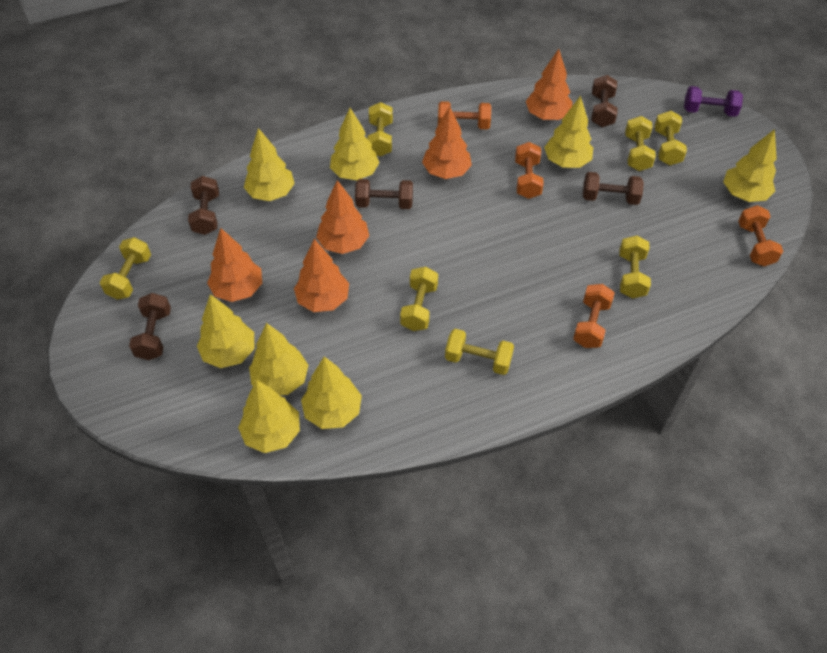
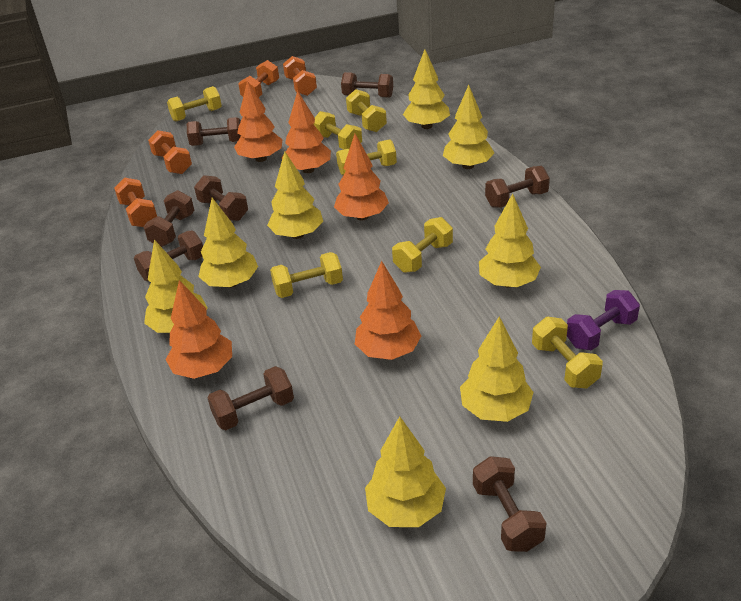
brown dumbbell: [129,293,171,360] [188,176,219,235] [355,179,413,209] [583,172,644,205] [591,75,618,127] = 5 -> [134,230,203,281] [144,190,194,247] [187,117,241,146] [194,175,248,221] [208,366,294,430] [341,72,393,98] [473,456,547,552] [485,166,550,208] = 8

